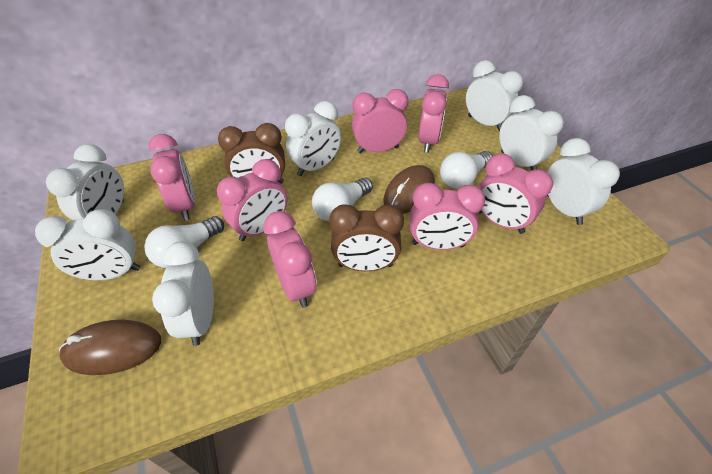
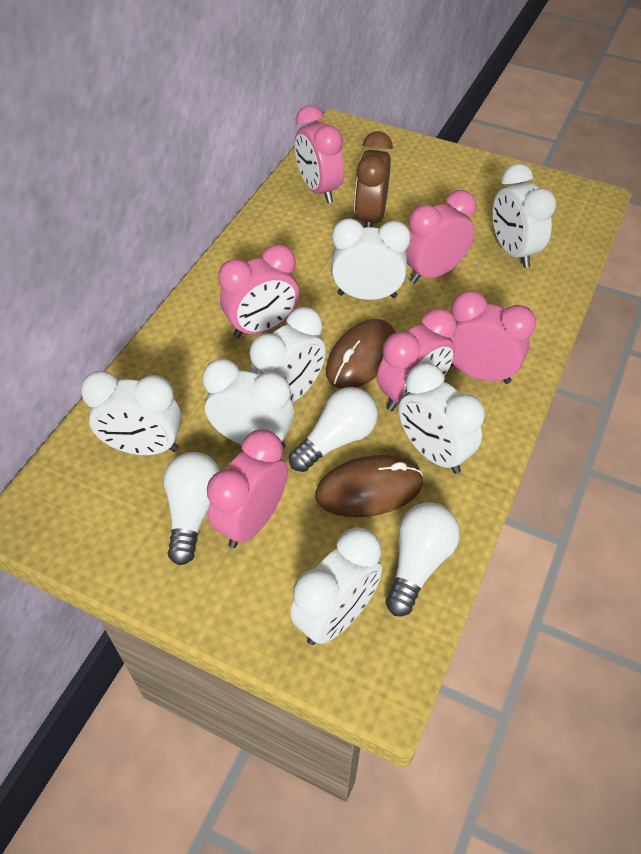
brown clock: [218,123,285,184] [329,204,404,271] = 2 -> [354,131,393,227] = 1
pink clock: [149,134,196,221] [217,159,288,241] [263,211,317,308] [352,89,409,153] [410,183,485,250] [418,74,449,153] [478,154,553,234] = 7 -> [207,429,288,548] [218,244,299,338] [295,105,344,203] [377,308,457,412] [406,190,477,284] [451,291,536,384] = 6

